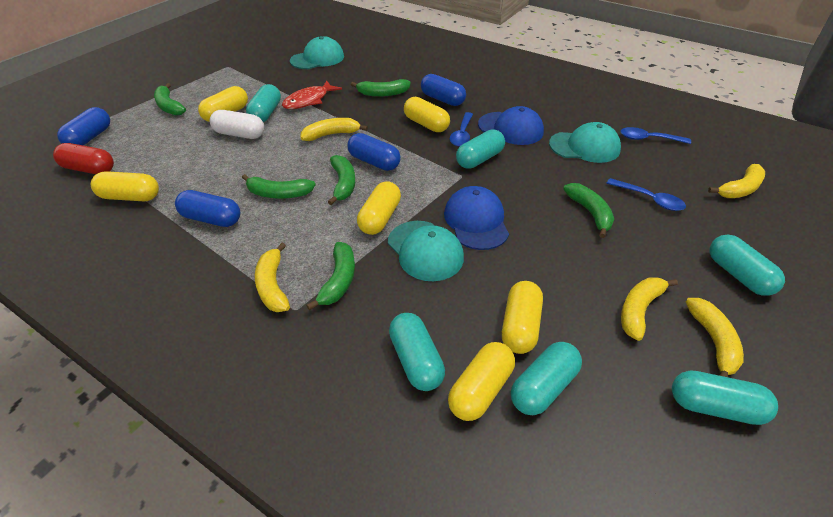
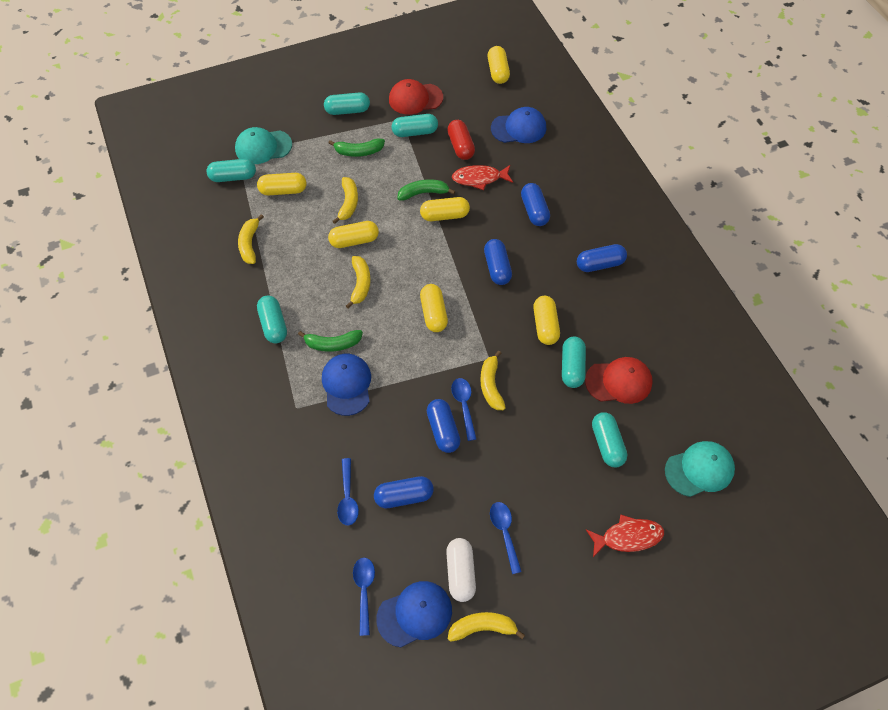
blue cap: [444,186,509,250] [478,106,544,145] = 2 -> [322,354,371,416] [376,581,452,647] [491,107,546,143] = 3
blue capsule: [57,107,110,146] [175,190,240,227] [347,133,401,171] [421,74,466,106] = 4 -> [374,476,434,508] [427,399,461,453] [484,239,512,285] [521,183,550,226] [577,244,627,272] = 5
blue spoon: [450,112,473,146] [606,178,686,211] [620,127,691,144] = 3 -> [337,458,359,526] [353,558,375,636] [451,378,476,441] [490,502,522,574] = 4
green banana: [154,83,186,116] [242,174,315,198] [306,242,355,311] [328,155,355,205] [351,79,411,97] [563,183,614,238] = 6 -> [298,330,363,352] [329,138,385,157] [398,179,455,201] = 3
red cap: none = 0 -> [389,79,443,115] [585,357,653,404] = 2
red fish: [282,80,342,109] = 1 -> [452,165,513,190] [586,515,664,557] = 2
turquoise cap: [290,36,344,69] [388,221,464,281] [549,122,621,163] = 3 -> [235,127,292,164] [665,441,735,497] = 2

